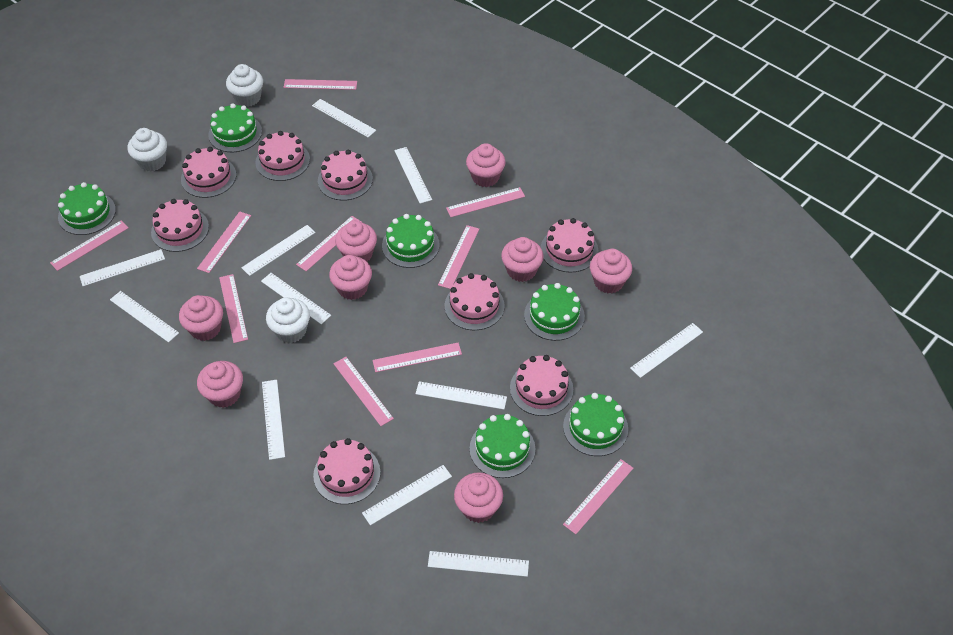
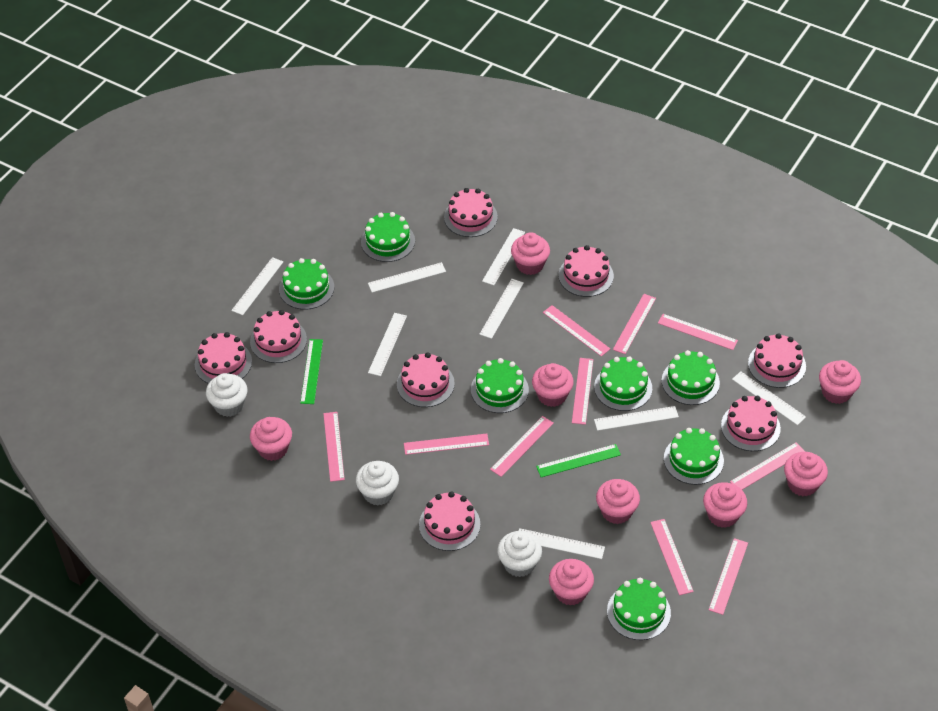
green cake: [58,182,116,235] [208,104,262,152] [382,214,440,268] [470,414,535,478] [524,283,585,341] [563,393,628,456] = 6 -> [279,258,334,310] [361,212,415,262] [471,358,529,413] [594,356,652,411] [607,578,671,640] [662,350,720,405] [664,428,724,485] = 7
green ruler: none = 0 -> [300,339,323,404] [536,444,621,477] = 2
white ruler: [80,249,165,286] [110,291,179,342] [241,225,316,276] [261,273,331,324] [262,380,285,460] [312,99,376,137] [362,465,452,525] [394,147,432,204] [416,381,507,410] [428,551,529,577] [630,323,703,378] = 11 -> [231,257,283,315] [368,262,446,293] [368,313,407,376] [479,279,524,339] [482,228,525,285] [519,528,605,559] [594,406,679,431] [732,371,806,425] = 8

